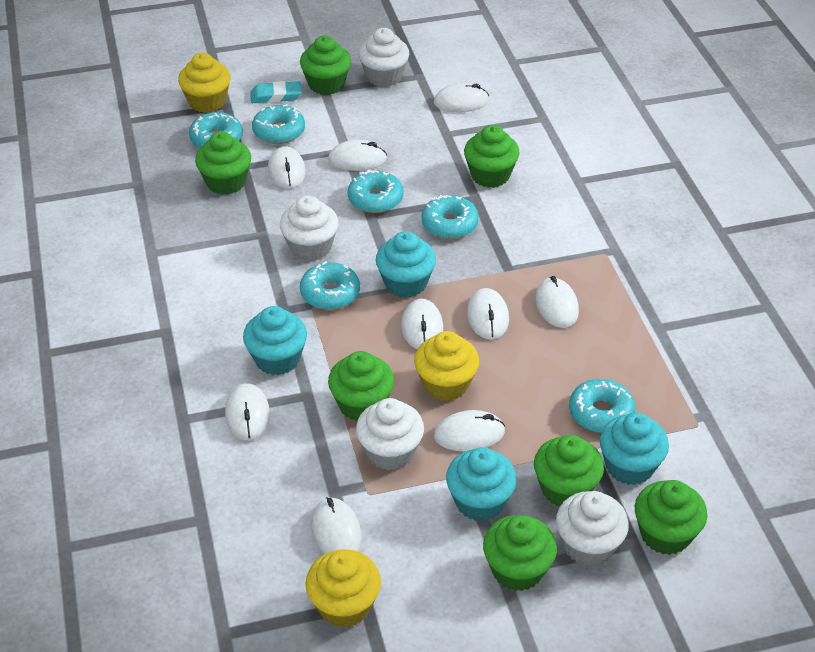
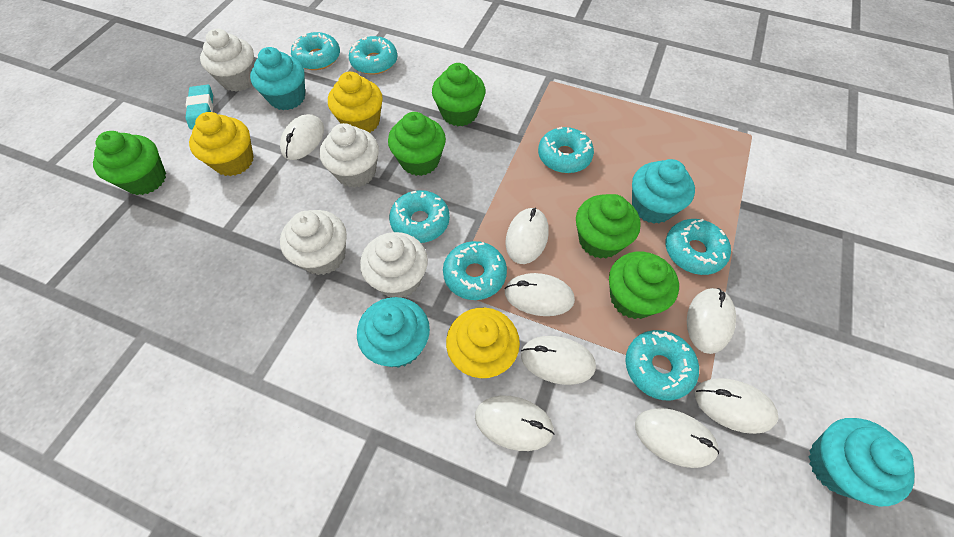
green cupcake: [195,132,251,195] [300,35,351,95] [328,351,394,421] [464,125,520,188] [483,515,557,591] [534,435,604,506] [635,480,707,555] = 7 -> [93,131,166,195] [388,112,446,176] [432,63,486,126] [576,194,641,259] [609,252,679,319] = 5
turquoise donut: [189,112,243,148] [252,104,305,144] [300,261,360,310] [348,170,403,213] [421,195,479,239] [569,379,635,433] = 6 -> [291,32,340,70] [349,36,397,75] [389,190,450,243] [443,241,507,300] [538,127,594,173] [625,330,699,400] [666,219,731,275] = 7
white mouse: [225,383,270,441] [268,146,306,189] [311,497,362,554] [328,140,387,171] [401,298,443,349] [434,83,489,112] [434,410,505,451] [467,288,509,340] [535,276,579,328] = 9 -> [280,114,324,160] [475,396,554,451] [504,273,575,316] [506,208,549,264] [521,336,596,385] [635,408,719,468] [687,288,736,354] [695,378,778,434] = 8

